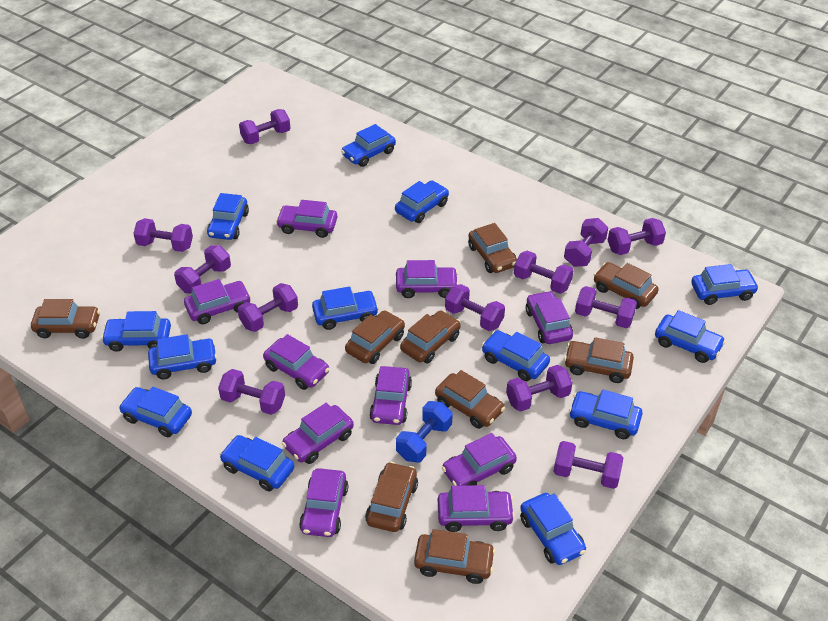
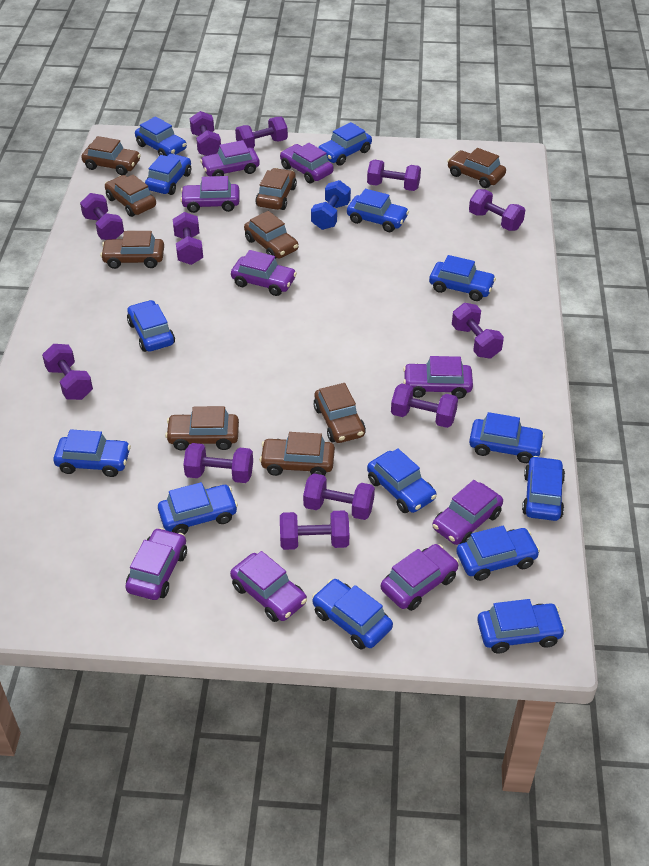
blue car: [101,311,171,352] [119,387,192,437] [148,334,217,379] [207,193,249,240] [220,435,294,491] [312,287,379,330] [341,124,396,167] [395,180,449,223] [482,330,550,381] [520,493,586,565] [569,390,643,439] [655,310,726,363] [691,264,759,305] = 13 -> [53,429,131,477] [127,300,175,352] [135,116,187,156] [145,154,191,195] [158,482,238,534] [312,579,393,649] [318,122,372,166] [347,189,409,232] [367,448,437,513] [429,255,496,301] [456,526,540,581] [469,412,545,463] [477,599,566,653] [522,456,565,521] = 14
purple car: [184,279,251,324] [263,334,330,390] [276,200,337,238] [282,403,354,464] [299,468,348,537] [369,366,412,425] [396,260,459,298] [438,485,515,532] [442,433,517,486] [526,291,573,344] = 10 -> [125,528,187,600] [180,176,239,213] [200,140,260,176] [230,551,307,622] [231,250,297,296] [280,143,334,183] [381,544,459,611] [403,356,473,399] [432,480,503,545] = 9

